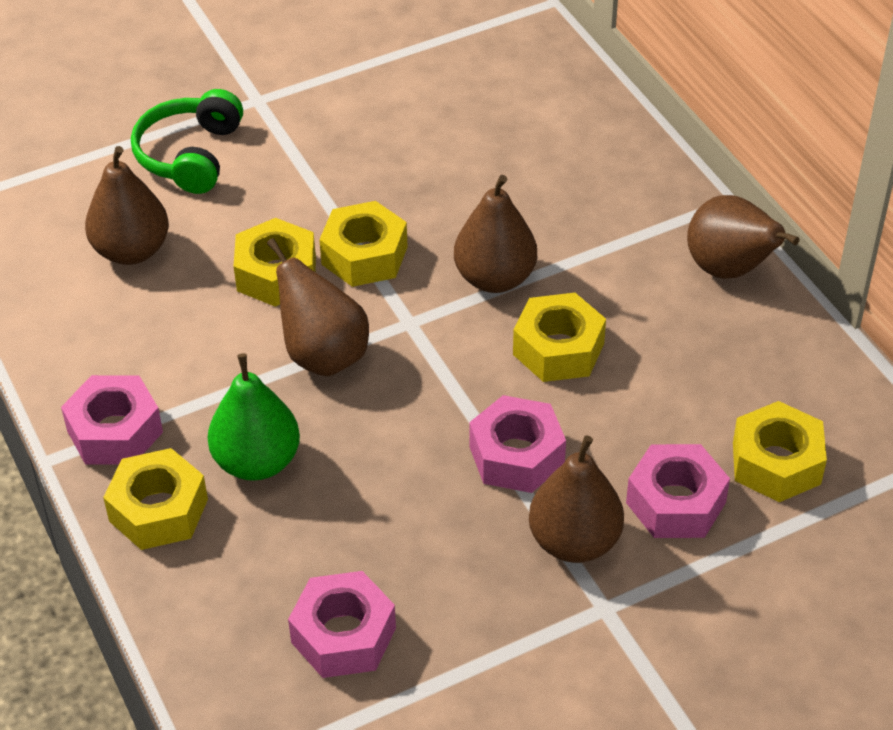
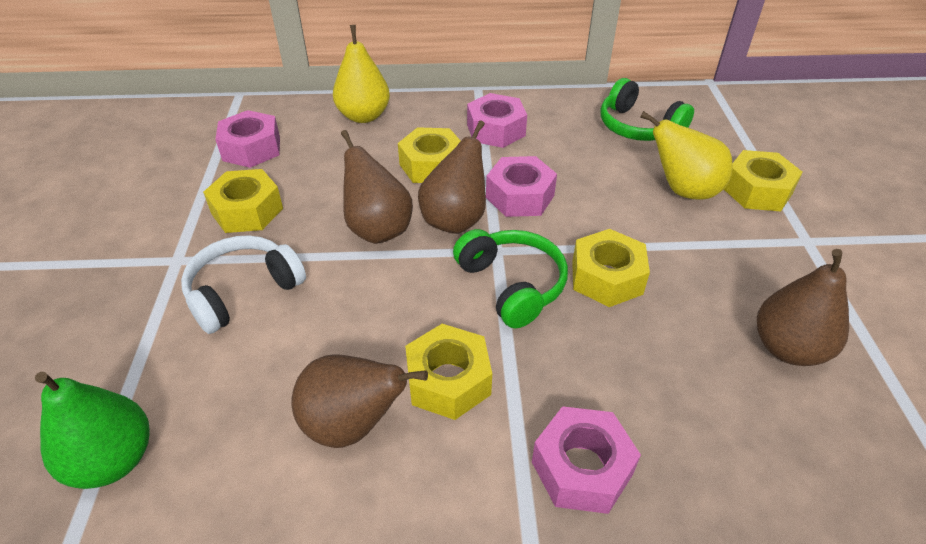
brown pear: [85,146,169,265] [267,238,369,376] [454,175,537,293] [529,435,624,563] [687,195,800,279] = 5 -> [292,354,428,448] [341,130,413,244] [418,121,486,234] [757,249,849,366] = 4
green headphones: [131,89,243,194] = 1 -> [453,229,568,328] [601,78,694,141] = 2
white headphones: none = 0 -> [181,235,306,334] = 1
yellow pear: none = 0 -> [333,25,390,123] [640,111,733,200] = 2

